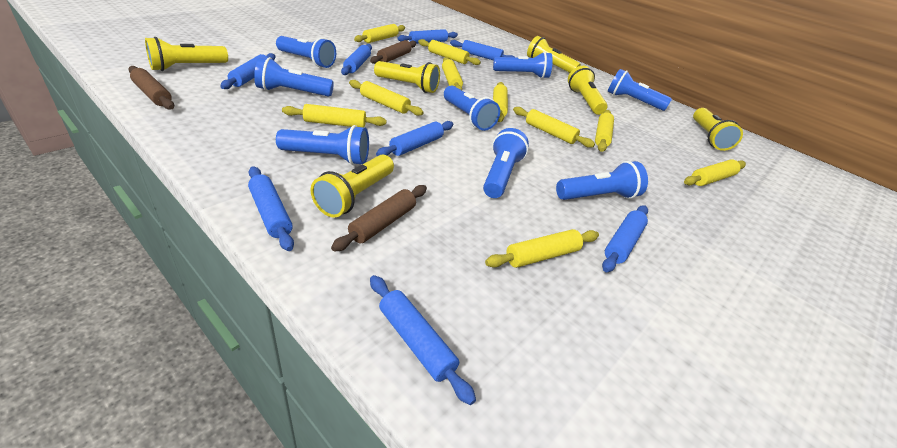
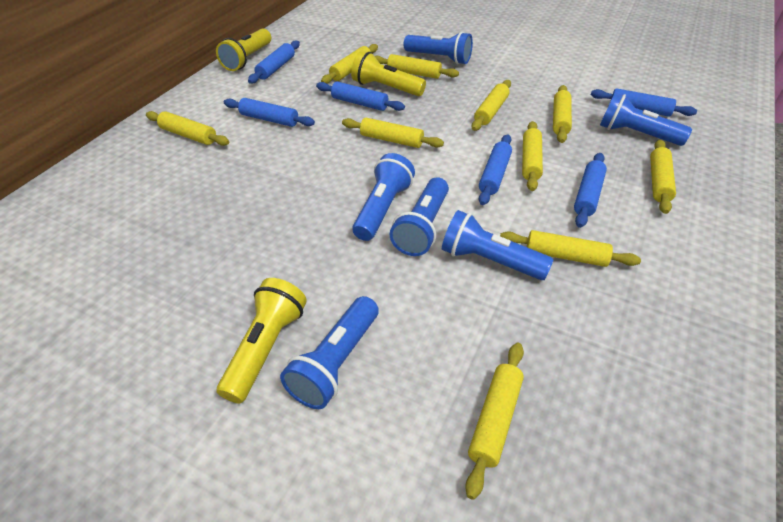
blue flashlight: [254,57,334,97] [276,36,336,68] [276,125,369,165] [444,85,500,131] [483,128,529,198] [493,52,553,79] [556,161,648,200] [608,69,672,111] = 8 -> [280,296,379,409] [352,153,415,241] [390,177,449,256] [404,32,473,64] [442,210,553,280] [600,93,692,146] = 6
blue rolling pin: [220,53,275,89] [248,166,294,251] [341,44,372,75] [370,275,476,405] [376,121,453,156] [397,29,458,44] [450,40,514,60] [602,205,648,272] = 8 -> [224,98,315,127] [248,41,300,83] [316,81,405,111] [479,134,512,205] [574,153,607,228] [591,88,697,117] = 6
brown rolling pin: [128,66,174,110] [331,185,427,252] [370,40,416,64] = 3 -> none = 0
yellow flashlight: [145,37,228,71] [311,154,394,218] [374,61,440,93] [527,36,581,73] [568,66,608,115] [693,108,743,151] = 6 -> [216,28,271,71] [217,278,307,403] [351,51,426,96] = 3

